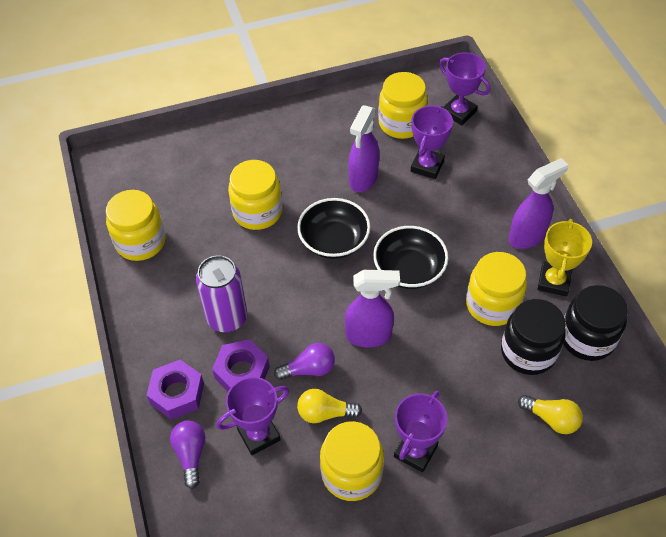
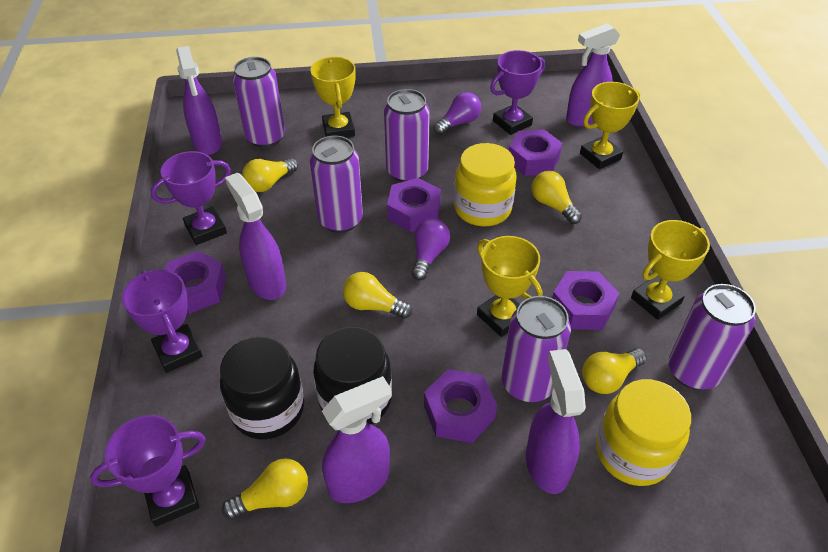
black bowl: [297,198,370,259] [373,226,448,289] = 2 -> none = 0
purple can: [196,255,247,332] = 1 -> [232,57,285,148] [310,136,363,233] [384,89,430,182] [502,296,571,402] [669,284,756,390] = 5
purple nut: [146,360,204,420] [212,339,270,392] = 2 -> [165,251,226,314] [387,178,441,232] [424,369,497,443] [509,129,562,176] [552,271,620,330] = 5
purple spray bottle: [345,270,400,347] [348,105,379,192] [509,158,568,249] = 3 -> [176,46,222,155] [225,173,286,300] [322,376,392,503] [526,349,586,494] [566,23,620,127] = 5
yellow jar: [106,190,165,261] [228,160,282,230] [320,421,384,501] [378,72,428,139] [466,252,527,326] = 5 -> [454,143,517,226] [596,379,691,486] = 2
yellow light bulb: [297,389,362,423] [518,395,583,434] = 2 -> [222,458,308,520] [242,158,298,192] [343,272,412,319] [532,171,582,224] [582,348,647,394] = 5
yellow trophy: [538,219,592,297] = 1 -> [311,56,356,138] [477,236,543,337] [580,82,640,169] [631,220,710,320] = 4

